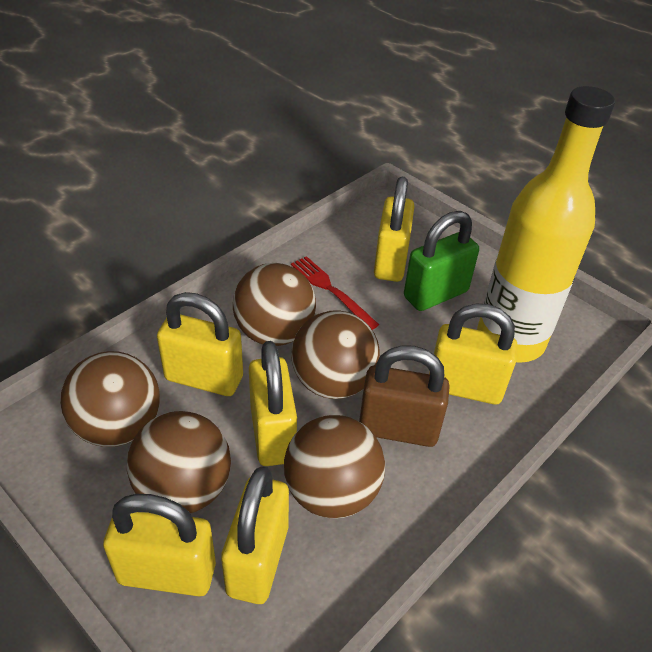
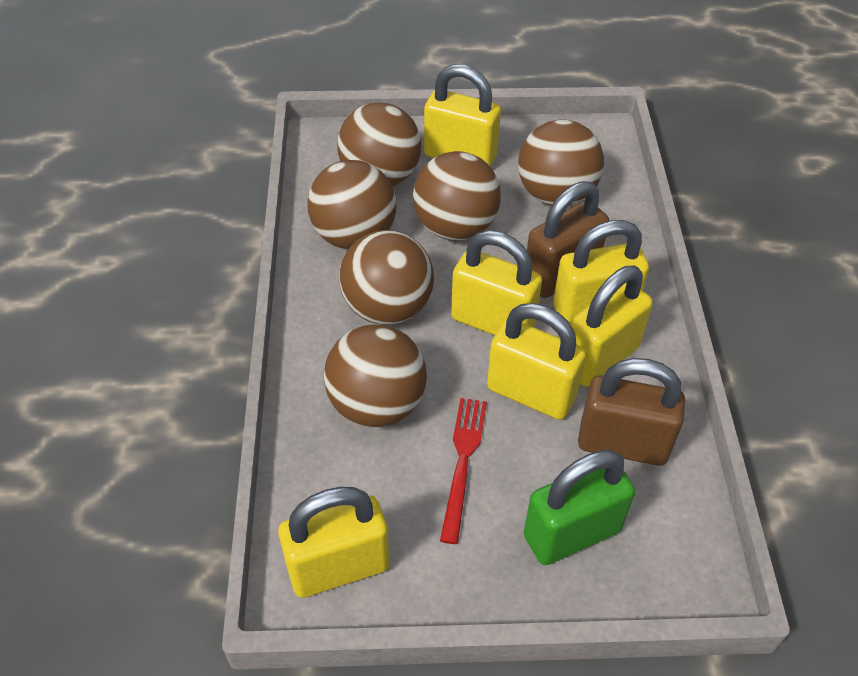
brown ball: [60,351,160,447] [127,411,231,513] [233,263,316,346] [284,415,385,518] [291,310,380,399] = 5 -> [307,160,396,249] [324,325,427,428] [337,102,421,186] [339,230,434,325] [413,151,501,240] [518,120,604,206] = 6
brown padlock: [359,345,450,447] = 1 -> [527,181,609,298] [578,358,685,466] = 2
yellow bottle: [477,86,615,363] = 1 -> none = 0

